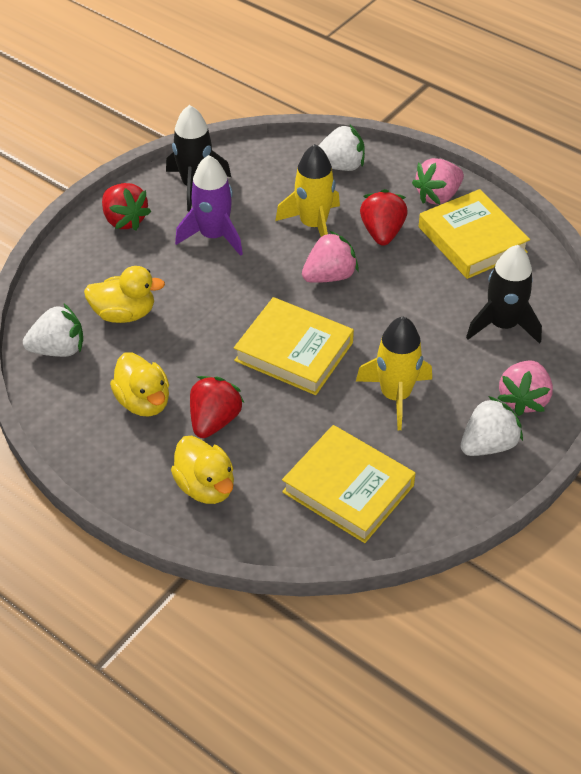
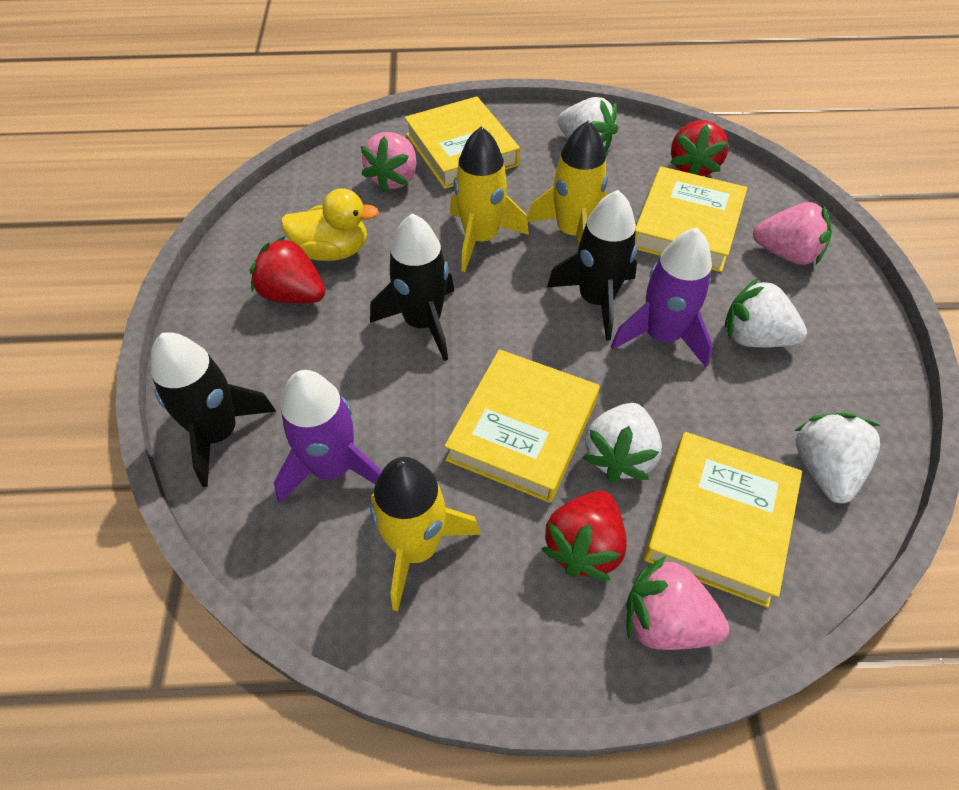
black rocket: [166,105,231,211] [466,245,542,344] = 2 -> [151,333,276,487] [370,213,454,361] [547,190,637,341] = 3
purple rocket: [175,155,243,256] = 1 -> [274,370,382,503] [611,228,713,367] = 2
white strawberry: [23,304,83,357] [318,125,365,171] [461,396,523,456] = 3 -> [558,97,618,153] [583,403,662,482] [725,277,807,347] [794,413,881,503] = 4
yellow book: [234,297,354,395] [282,425,416,543] [419,189,530,279] = 3 -> [404,96,520,189] [444,349,600,503] [635,166,747,272] [644,432,802,607] = 4
yellow duck: [84,266,165,323] [110,352,169,416] [171,436,234,504] = 3 -> [281,188,379,261] = 1
yellow rocket: [275,144,340,237] [356,316,432,430] = 2 -> [370,457,481,611] [450,126,529,272] [527,120,608,247] = 3

